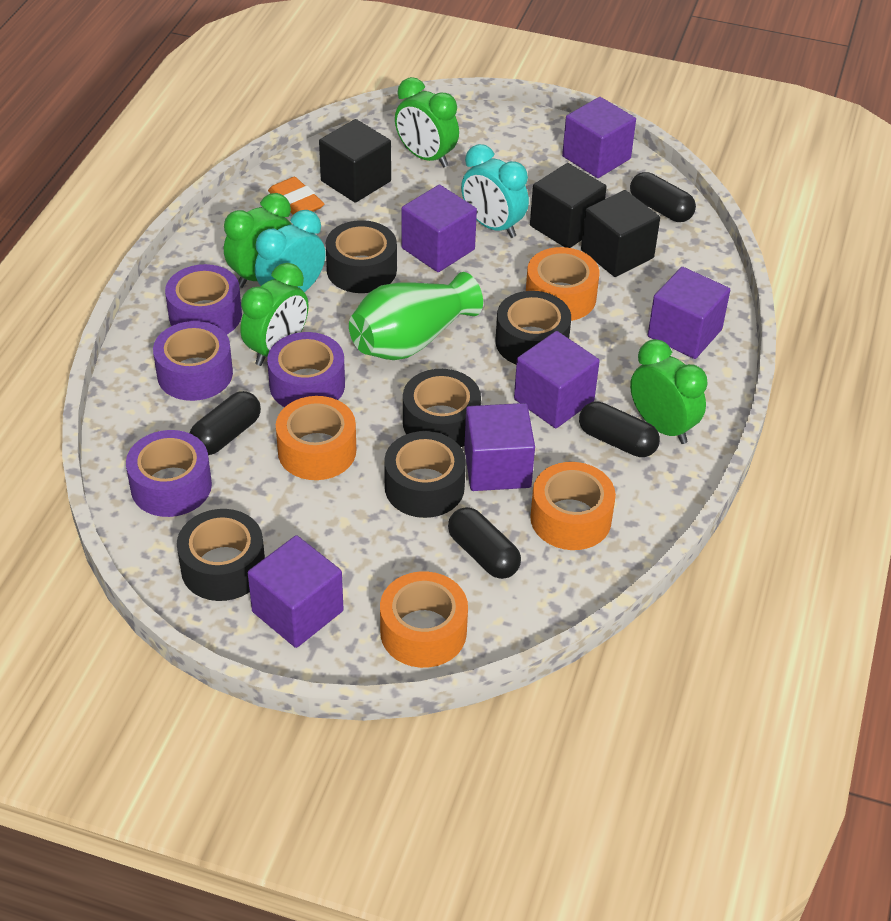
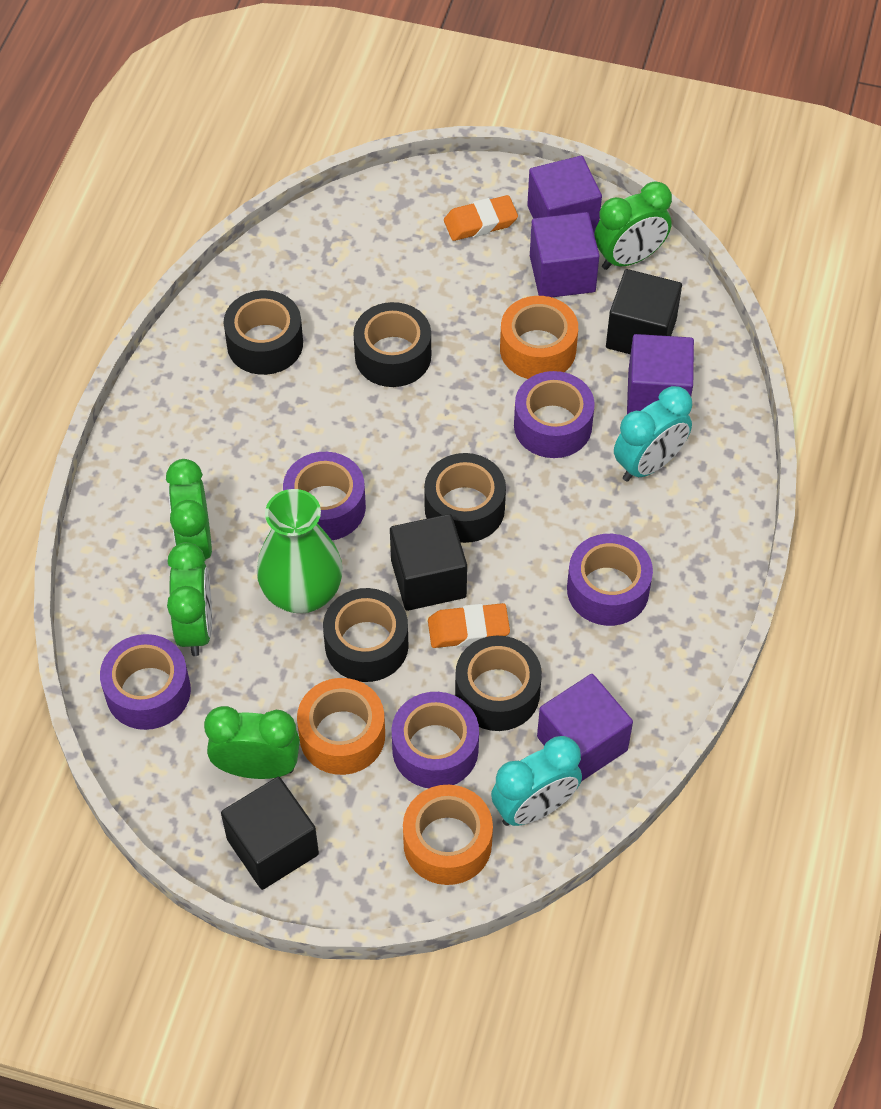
black capsule: [190,391,261,455] [448,507,521,579] [579,401,660,457] [630,172,696,222] = 4 -> none = 0
orange eraser: [268,177,324,215] = 1 -> [428,603,510,648] [444,195,518,241] = 2
orange tape: [276,396,356,480] [380,571,468,668] [526,247,599,321] [530,462,616,550] = 4 -> [297,678,385,775] [403,785,493,885] [500,296,578,379] = 3
purple cube: [248,535,343,648] [402,185,477,272] [464,403,535,491] [514,331,600,428] [562,97,636,178] [648,267,730,359] = 6 -> [527,156,602,233] [530,212,600,297] [537,674,633,782] [627,334,694,414] = 4
purple tape: [126,430,212,517] [153,321,233,401] [165,264,242,335] [267,332,345,407] = 4 -> [100,634,191,730] [283,452,366,540] [392,692,479,788] [514,371,595,458] [567,534,653,626] = 5

